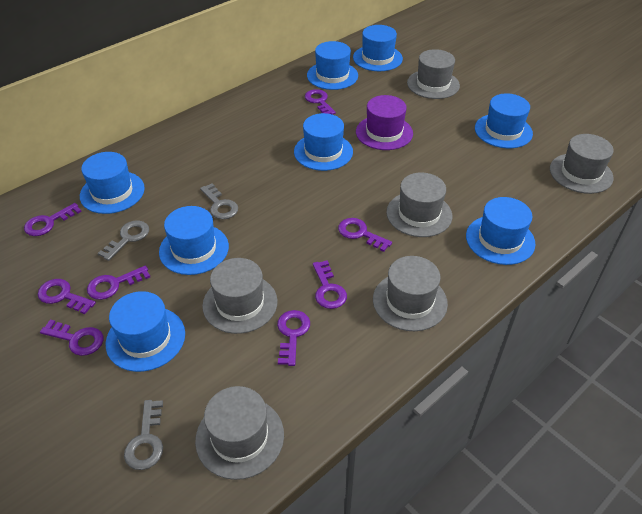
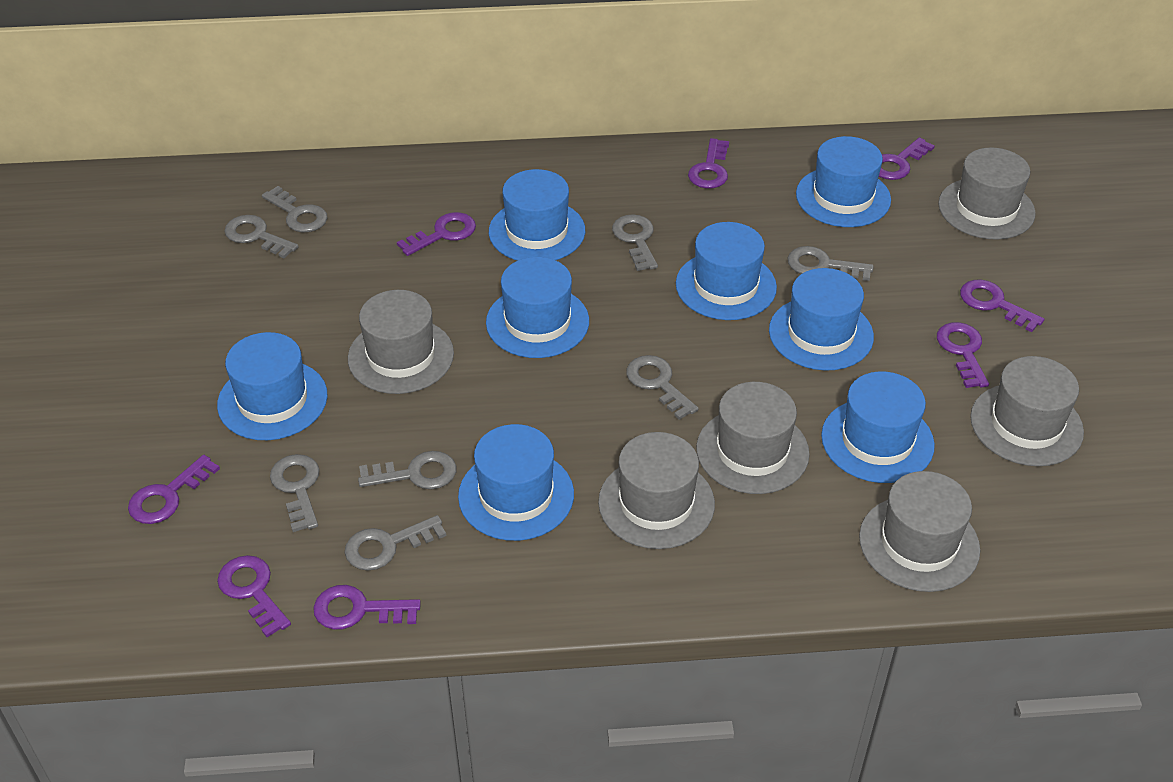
grey key: [98,220,149,261] [124,400,163,470] [200,183,238,219] = 3 -> [224,215,299,258] [262,186,327,232] [270,454,320,532] [344,515,446,570] [358,451,456,489] [612,214,658,271] [626,355,699,420] [788,246,874,281] = 8
purple hat: [356,95,413,150] = 1 -> none = 0

